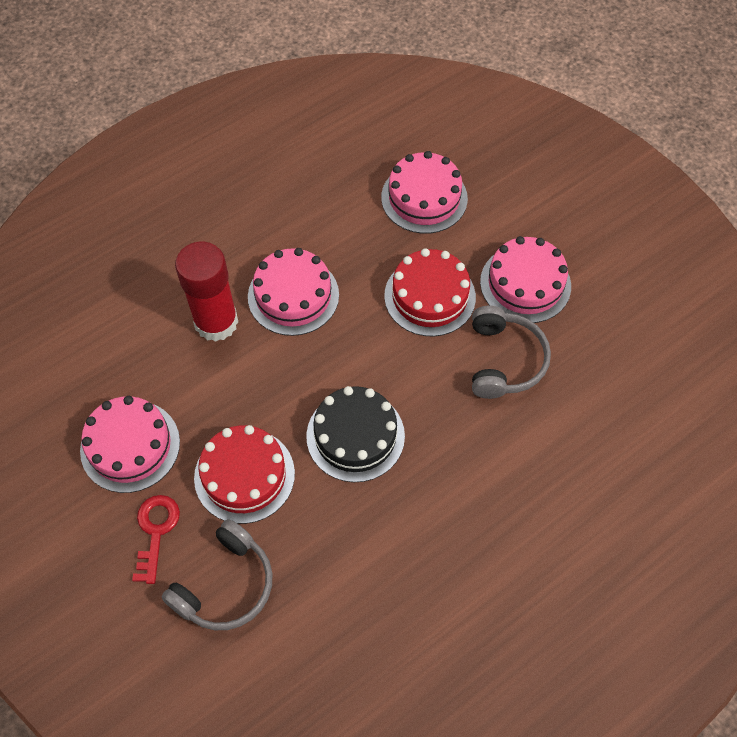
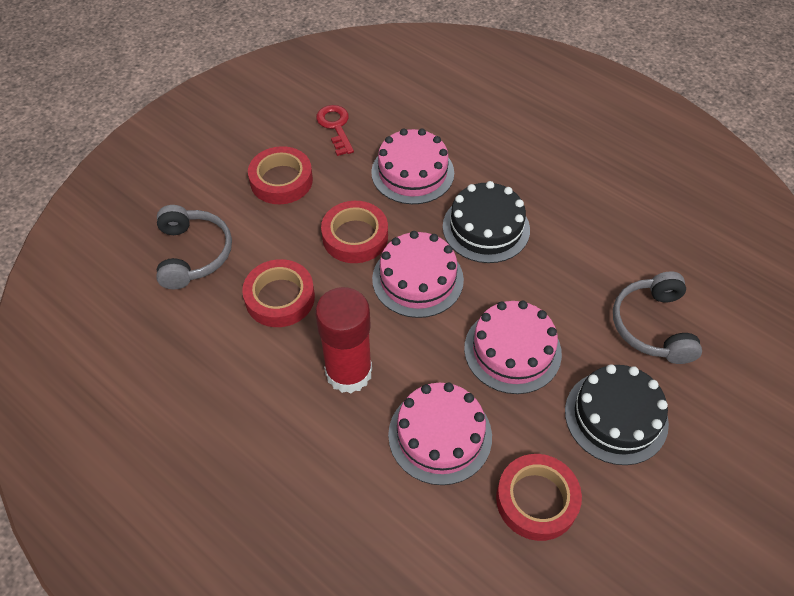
black cake: [306,386,405,482] = 1 -> [443,181,530,263] [565,364,669,465] = 2
red cake: [194,425,295,524] [384,248,476,337] = 2 -> none = 0
red tape: none = 0 -> [242,259,315,327] [248,146,313,204] [321,201,388,263] [496,454,582,541] = 4

